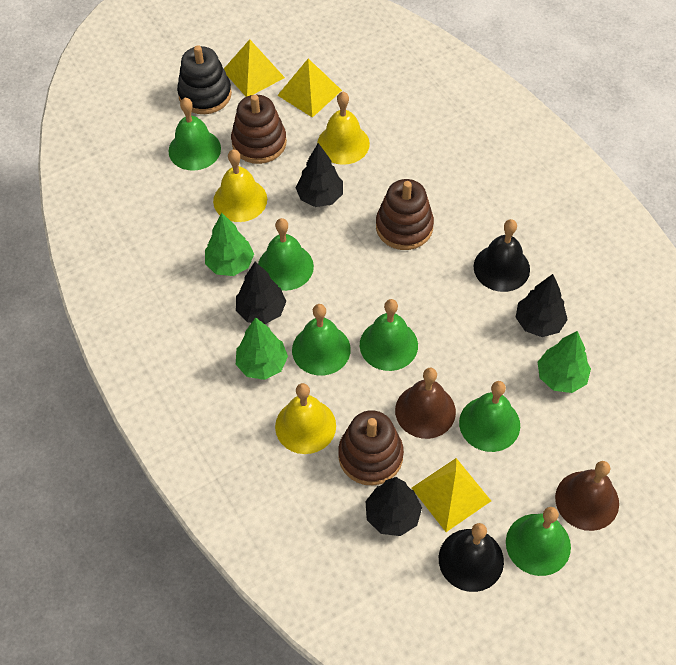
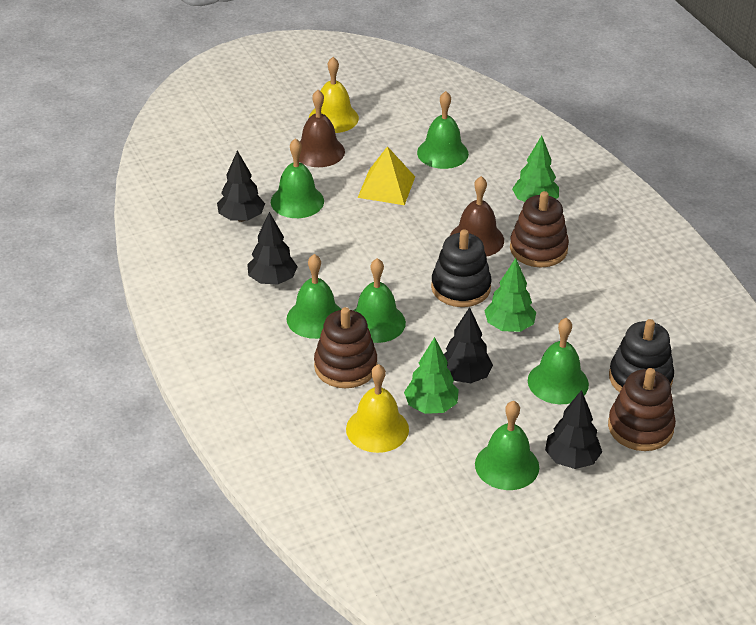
black bell: [439,523,504,592] [474,219,530,292] = 2 -> none = 0
black stacking toy: [177,45,232,114] = 1 -> [431,229,491,307] [609,319,674,392] = 2
yellow bell: [213,149,267,222] [275,383,336,454] [317,92,370,165] = 3 -> [309,57,359,133] [346,364,409,453] = 2
yellow pyramid: [224,39,285,97] [277,59,342,118] [412,458,491,532] = 3 -> [358,146,415,205] = 1

